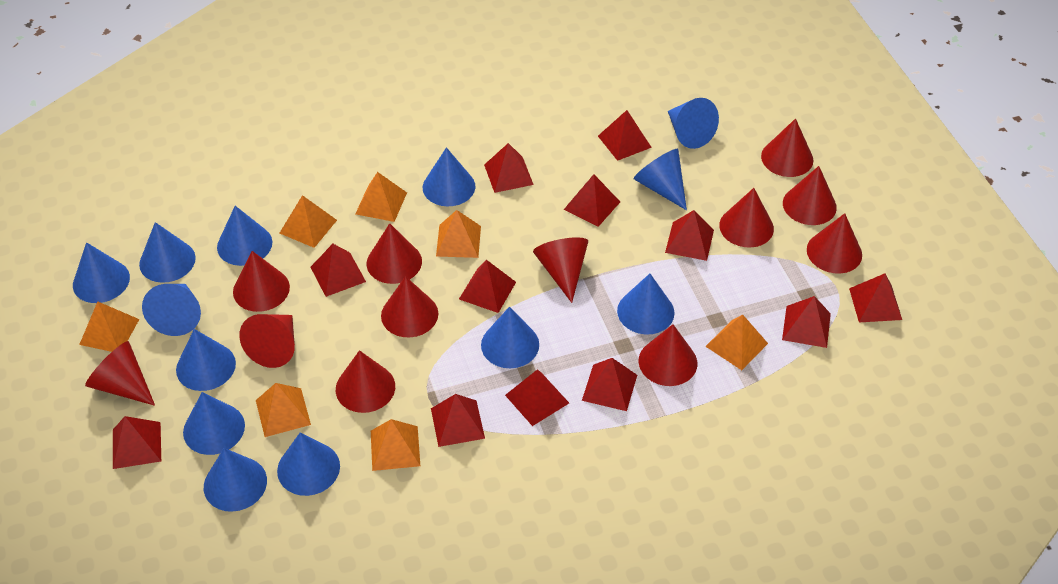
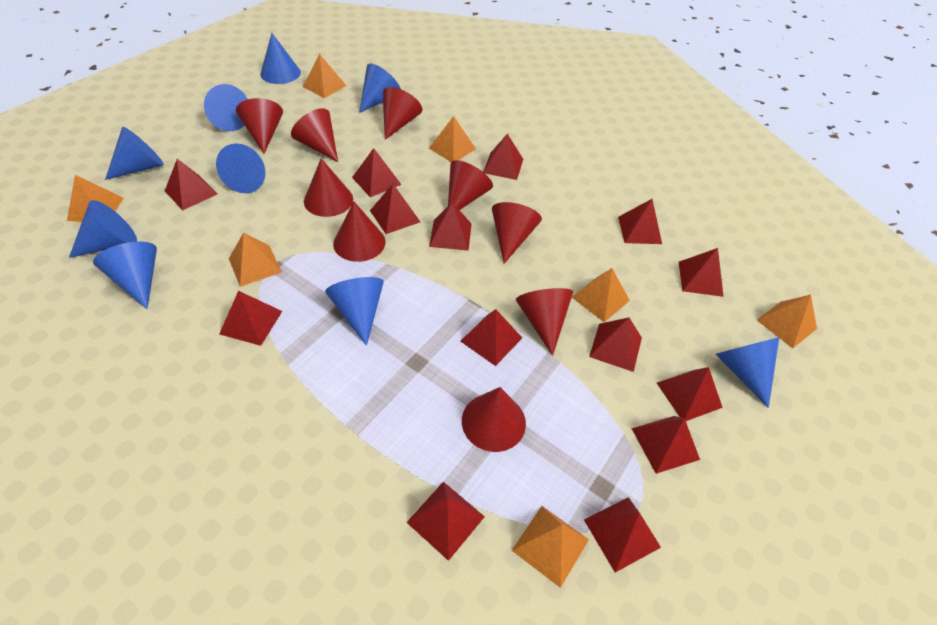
blue cone: [73,242,130,303] [139,222,196,283] [142,284,201,336] [176,329,236,391] [183,392,245,455] [204,448,267,512] [217,206,272,266] [277,432,340,496] [423,147,475,206] [481,307,539,368] [617,273,675,335] [633,149,687,210] [668,98,719,149] = 13 -> [69,200,137,258] [93,242,157,309] [105,127,164,180] [204,84,248,131] [216,143,266,193] [260,33,301,84] [325,277,384,346] [359,64,401,113] [716,337,779,408] = 9
red cone: [85,341,155,406] [233,251,290,312] [239,314,295,368] [336,350,395,413] [367,223,422,284] [381,276,438,337] [533,237,588,303] [639,324,697,386] [719,188,774,248] [761,118,814,177] [783,166,837,225] [807,213,862,274] = 12 -> [236,98,283,153] [291,108,338,162] [304,158,353,217] [333,202,386,262] [383,87,422,140] [448,160,493,210] [462,387,526,452] [492,202,542,264] [516,288,573,356] = 9
red pyramid: [113,416,161,469] [310,244,366,297] [431,394,485,447] [459,260,516,313] [484,143,534,193] [505,369,569,426] [564,174,620,227] [582,358,637,411] [598,110,652,161] [665,210,714,261] [782,296,831,348] [849,273,902,322] = 12 -> [165,159,218,210] [219,291,282,346] [352,148,402,197] [370,184,420,234] [406,482,485,561] [429,203,472,251] [460,309,522,366] [483,134,523,180] [584,497,661,573] [589,317,642,372] [618,199,662,244] [631,416,700,474] [657,367,723,421] [679,248,724,297] = 14

